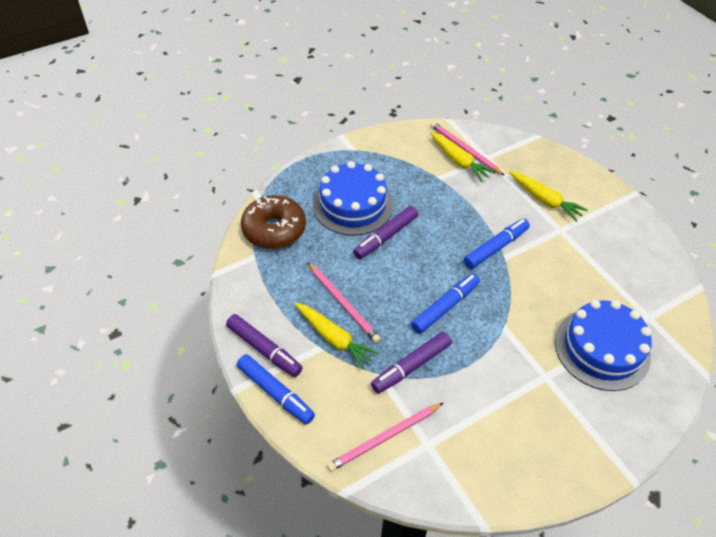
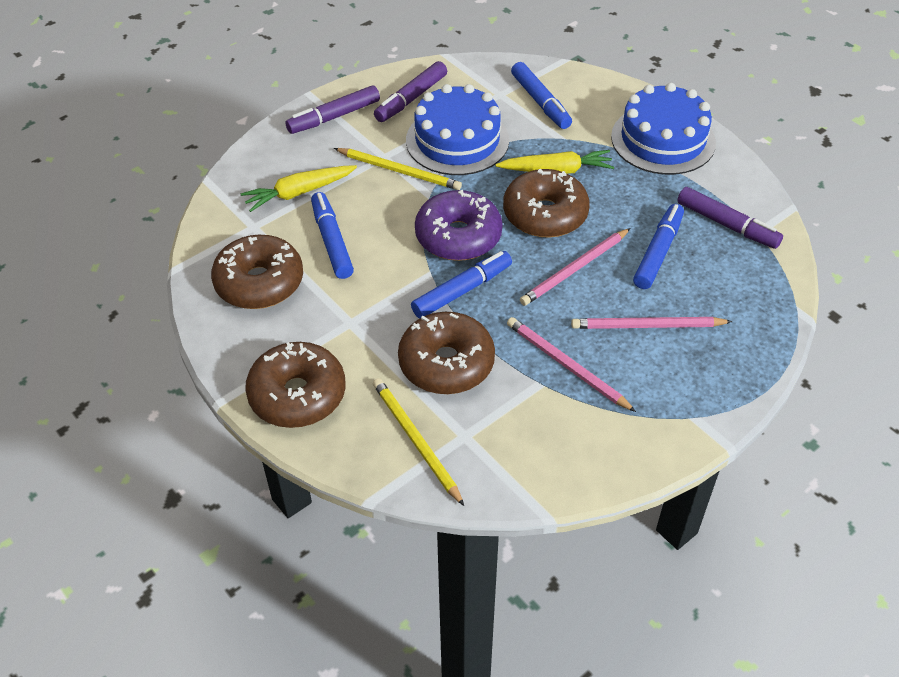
blue marker: [237,354,315,424] [411,273,480,334] [464,219,530,269] = 3 -> [311,192,354,279] [411,251,512,318] [511,62,572,129] [633,204,684,289] = 4
brown donut: [241,195,306,249] = 1 -> [211,235,303,309] [245,342,346,428] [398,312,495,394] [503,169,590,238] = 4
purple donut: none = 0 -> [415,190,503,261] = 1
yellow carrot: [295,303,379,370] [430,132,495,182] [509,171,588,222] = 3 -> [241,165,357,212] [496,150,614,174] = 2
yellow pencil: none = 0 -> [334,148,462,190] [373,378,464,506] = 2

